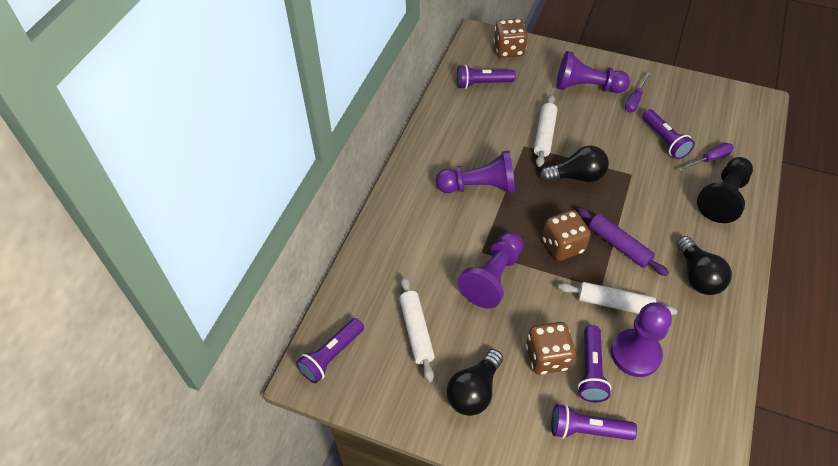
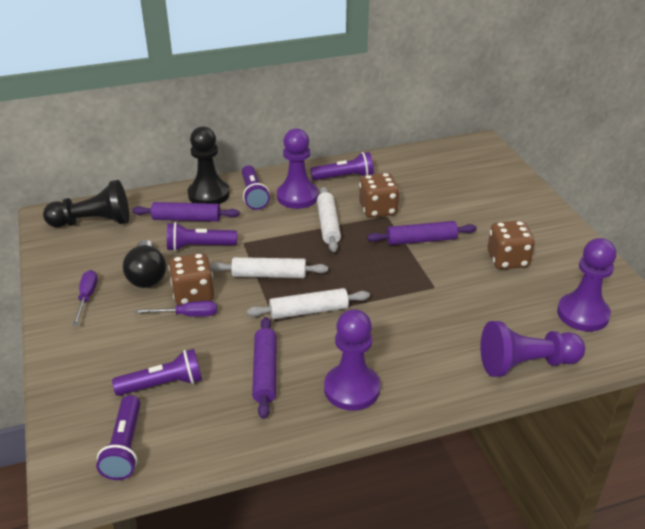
black light bulb: [447,349,503,416] [540,145,609,182] [677,236,732,295] = 3 -> [123,240,166,288] = 1
black pawn: [697,157,753,223] = 1 -> [43,180,129,227] [187,126,230,204] = 2
purple rolling pin: [577,207,669,276] = 1 -> [132,202,240,222] [252,317,277,419] [367,221,477,245] = 3

